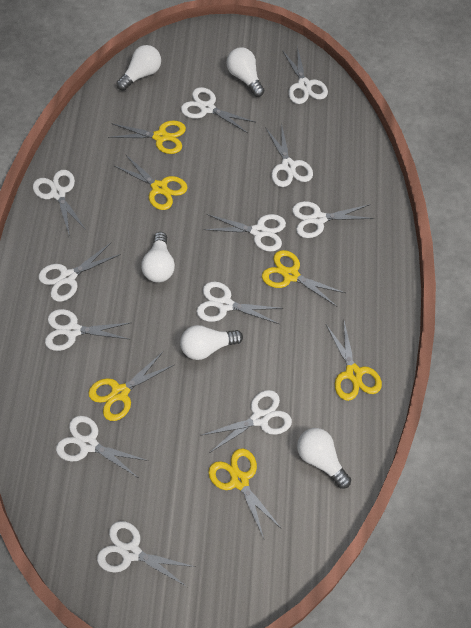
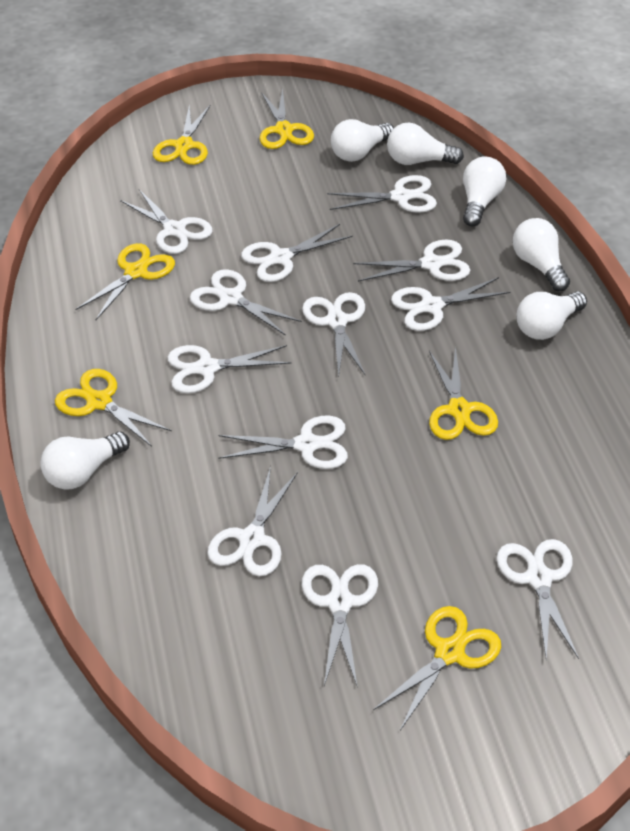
white light bulb: [116,45,161,91] [141,232,175,282] [180,325,243,360] [226,47,264,97] [297,428,351,488] = 5 -> [40,432,130,490] [331,119,394,162] [387,123,464,165] [463,156,506,226] [513,218,570,291] [516,291,587,340] = 6

